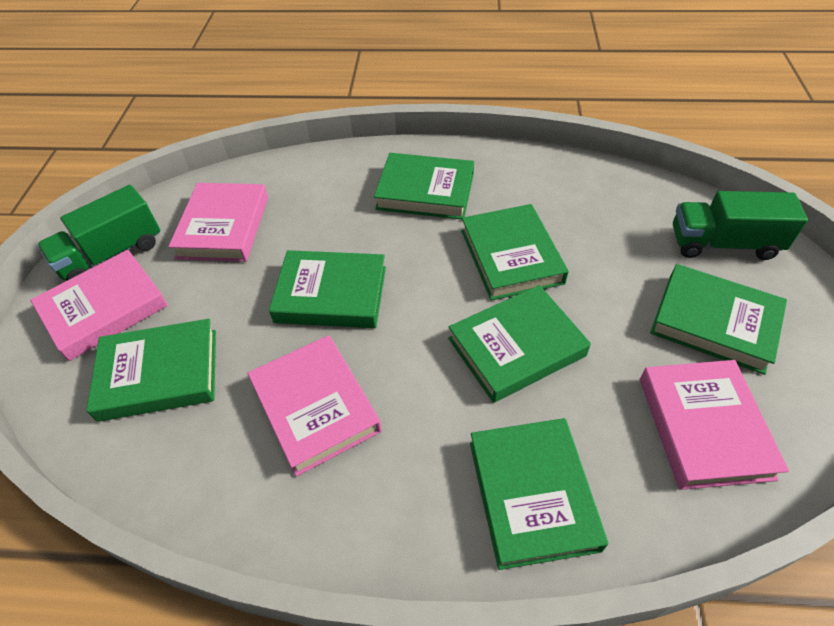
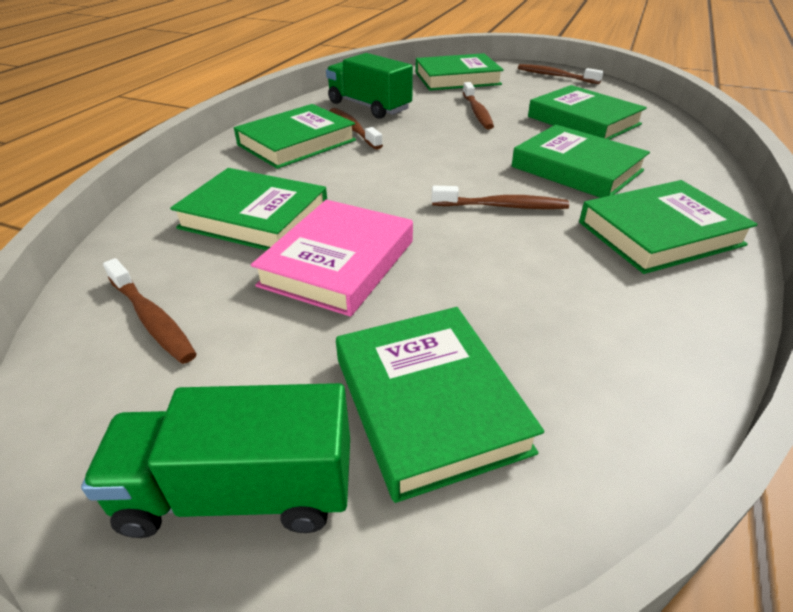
brown toothbrush: none = 0 -> [103,258,196,364] [330,108,383,149] [431,186,569,209] [463,82,494,129] [518,64,604,84] = 5
pink book: [30,250,168,361] [168,183,268,262] [248,335,382,477] [640,360,789,490] = 4 -> [251,200,413,317] = 1

